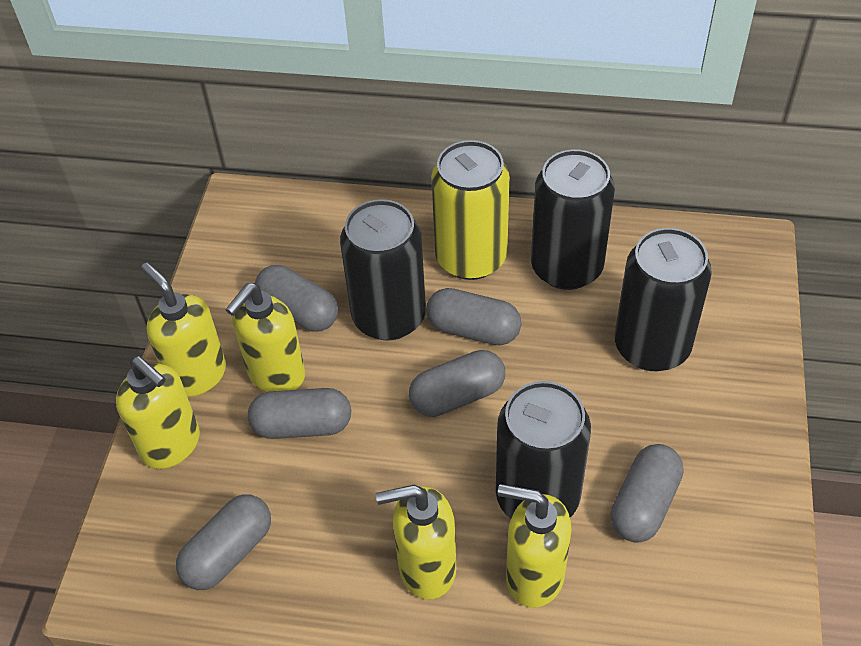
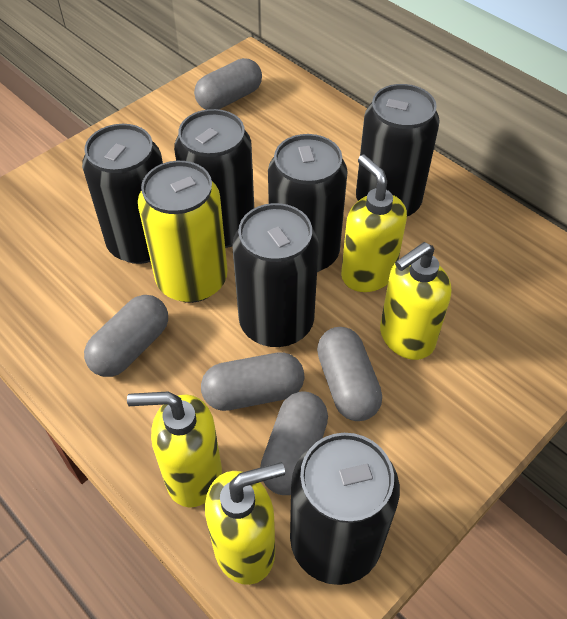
black can: [340,199,426,341] [496,381,591,519] [531,149,615,290] [615,228,712,371] = 4 -> [82,124,163,264] [174,109,254,248] [232,203,319,347] [268,134,348,272] [290,433,400,585] [356,84,440,216] = 6
grey capsule: [176,494,271,590] [248,388,351,439] [255,265,338,331] [409,350,505,417] [426,288,522,345] [610,444,683,543] = 6 -> [84,295,168,377] [194,58,262,110] [201,352,305,411] [260,391,328,495] [317,327,382,421] = 5
yellow soap dispenser: [116,356,200,469] [141,263,226,397] [225,283,305,392] [376,485,456,599] [498,484,571,608] = 5 -> [127,391,222,508] [205,462,285,585] [341,155,407,292] [380,242,451,360] = 4

